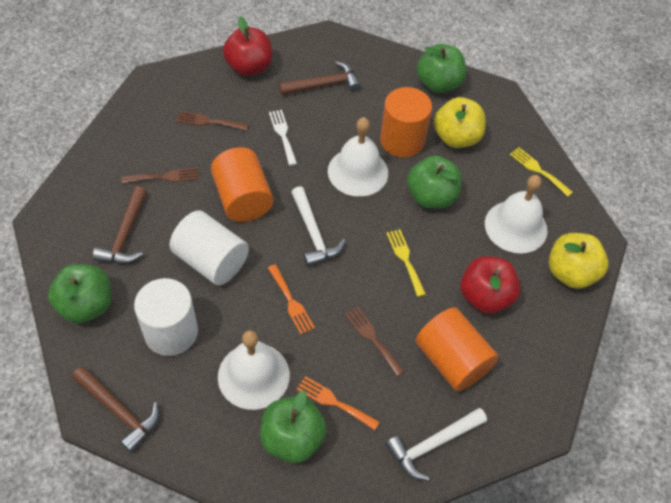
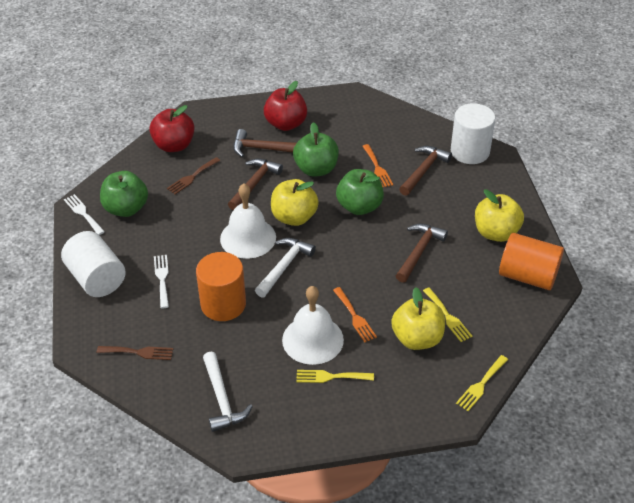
brown fork: [121,168,199,184] [176,111,248,131] [345,306,405,376] = 3 -> [97,346,173,360] [167,157,221,194] = 2
brown hammer: [72,366,159,452] [93,186,147,264] [279,61,361,95] = 3 -> [228,159,283,210] [233,129,296,157] [396,224,448,283] [399,146,452,196] = 4
green apple: [48,264,112,323] [260,390,327,463] [407,156,462,209] [417,44,466,93] = 4 -> [100,171,148,217] [293,122,339,176] [336,169,384,215] = 3
orange cylinder: [211,147,273,222] [380,87,432,158] [416,307,499,391] = 3 -> [196,252,246,321] [499,233,564,290] = 2
white bell: [218,330,290,410] [328,117,388,197] [485,175,548,253] = 3 -> [220,184,276,259] [282,286,344,365] = 2
white fork: [269,110,297,166] = 1 -> [64,194,105,235] [154,255,169,308] = 2
yellow apple: [434,97,486,148] [549,233,609,289] = 2 -> [271,179,319,226] [391,287,445,350] [475,189,524,242] = 3
yellow fork: [386,229,426,297] [510,147,573,197] = 2 -> [296,370,374,383] [423,287,473,342] [456,355,508,411] = 3

